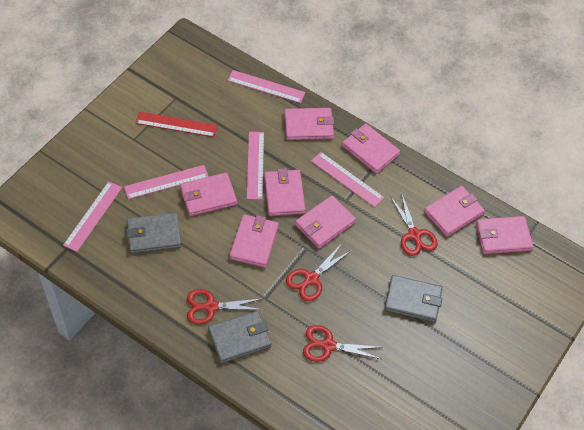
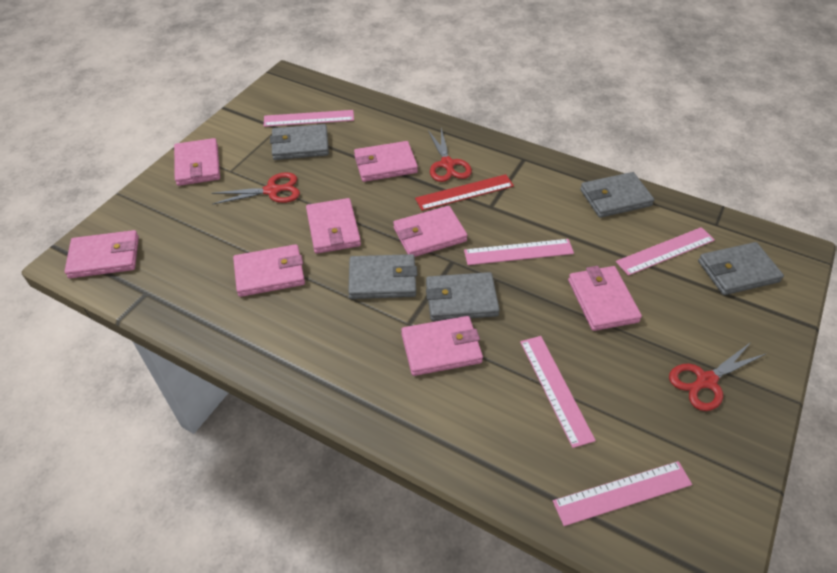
grey wallet: [126,213,182,254] [208,311,271,363] [384,275,443,322] = 3 -> [270,124,329,160] [348,254,417,299] [426,272,500,321] [580,172,654,218] [698,242,784,295] = 5
red scissors: [187,289,264,324] [286,245,352,301] [303,325,383,362] [390,192,437,256] = 4 -> [212,172,300,205] [428,128,472,182] [669,342,765,411] = 3

